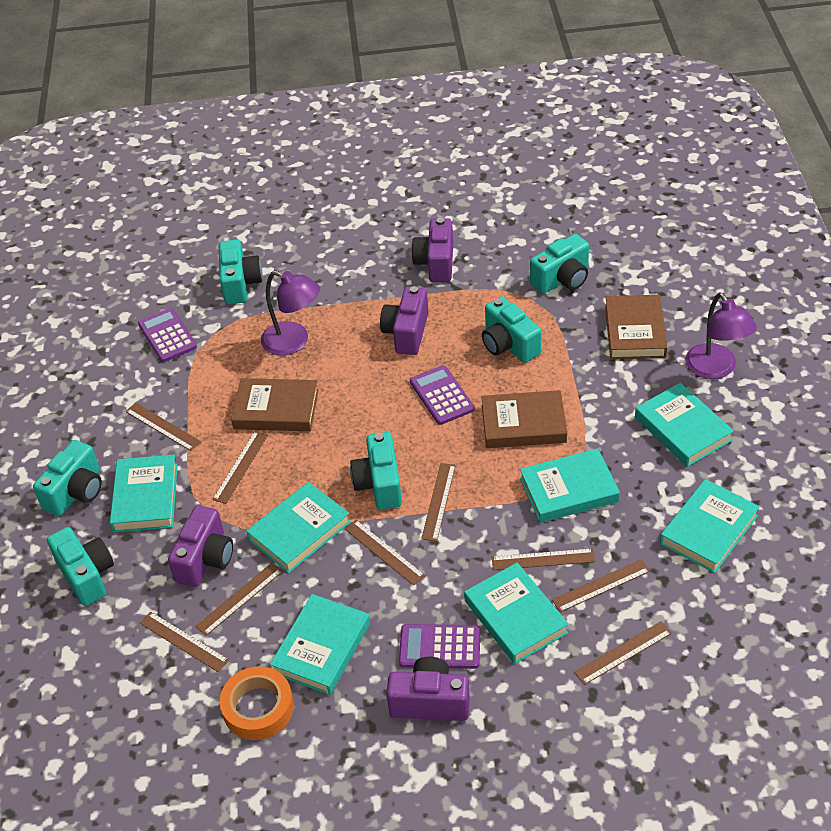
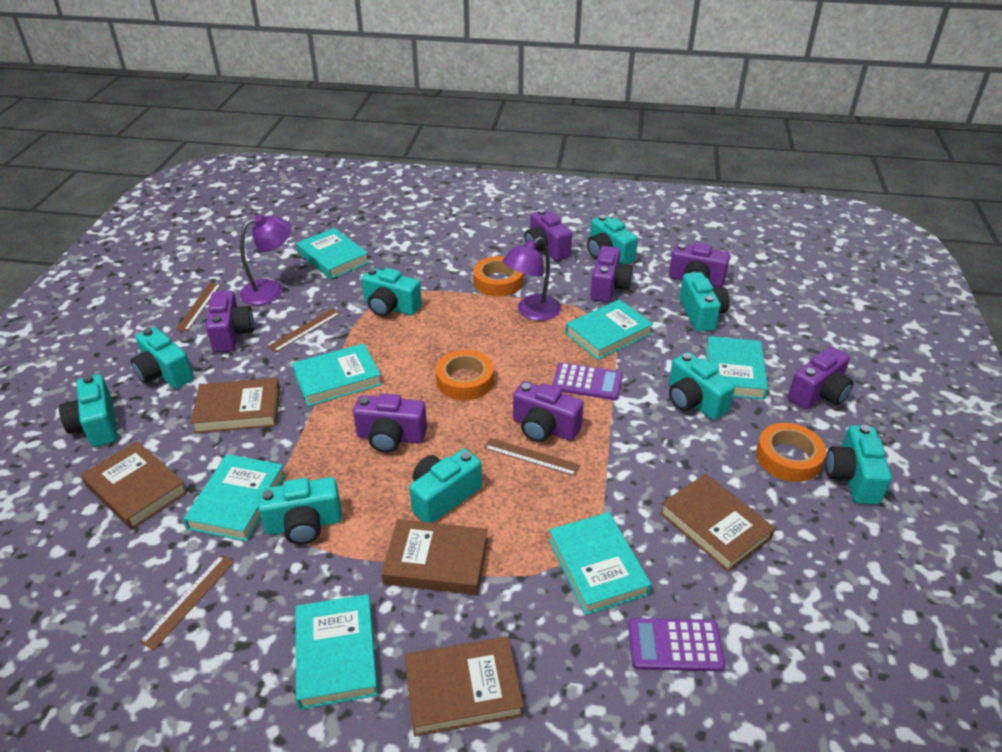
brown book: [231,378,319,431] [481,390,567,448] [605,295,667,359] = 3 -> [81,441,188,530] [191,378,280,433] [381,519,488,595] [404,637,524,737] [660,474,775,572] = 5
brown ruler: [126,403,201,451] [140,612,229,672] [195,563,283,636] [213,431,268,504] [345,520,425,585] [421,463,456,541] [492,548,595,570] [552,559,650,612] [574,621,672,685] = 9 -> [140,555,235,650] [175,283,221,331] [268,308,341,352] [484,438,580,476] = 4
orange tape: [220,666,294,740] = 1 -> [436,350,494,400] [473,256,524,297] [756,423,826,482] = 3
purple calculator: [138,308,197,362] [399,624,480,669] [410,365,475,425] = 3 -> [552,362,623,400] [628,618,725,672] = 2
purple camera: [168,505,233,587] [380,286,429,355] [386,657,470,721] [411,217,453,282] = 4 -> [206,290,254,352] [353,393,427,453] [513,381,584,442] [524,209,572,261] [591,246,633,302] [669,243,730,287] [788,347,854,409] = 7
turquoise camera: [33,440,102,516] [47,527,114,606] [219,239,262,304] [350,432,402,510] [482,297,541,363] [530,234,589,294] = 6 -> [59,374,117,447] [130,327,194,389] [258,477,342,545] [362,268,422,317] [409,449,482,523] [587,215,638,264] [669,352,735,420] [679,272,729,332] [826,425,892,505] = 9

